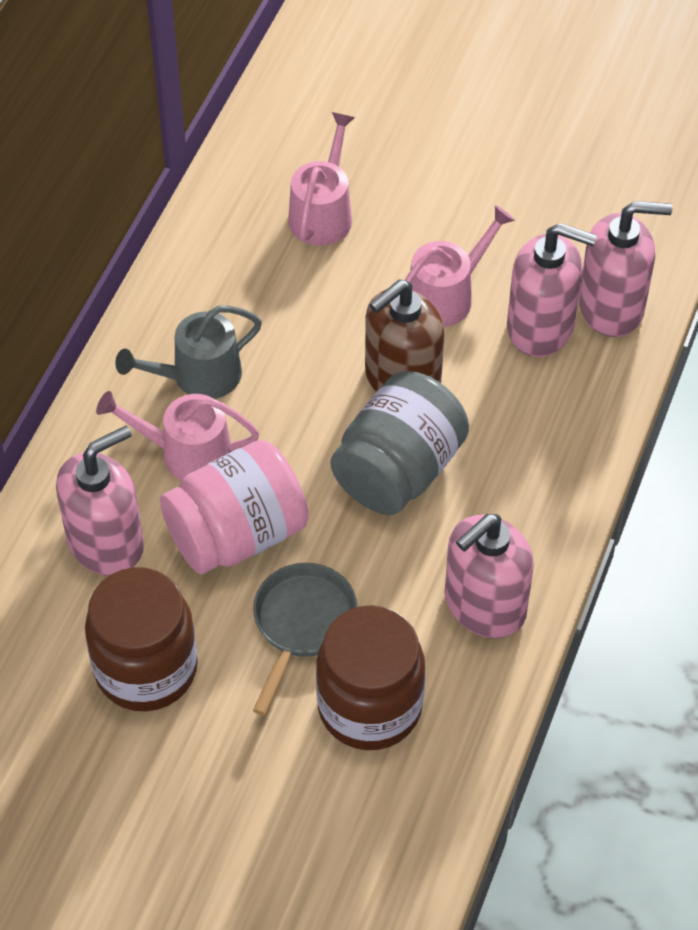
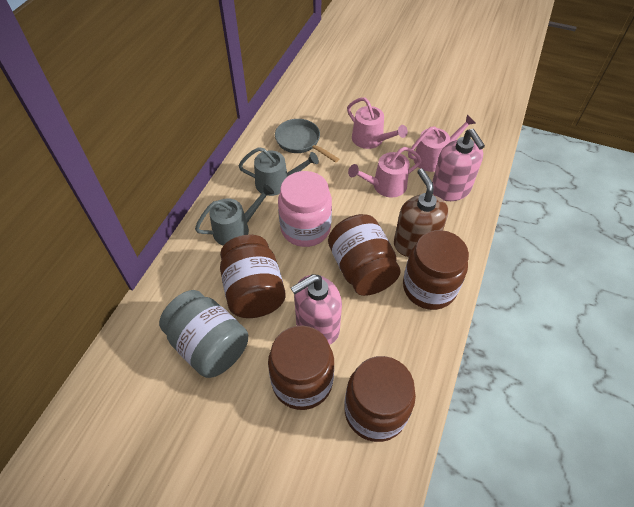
brown jar: [85,567,198,712] [316,605,425,750] = 2 -> [220,235,286,318] [268,325,334,410] [328,214,401,296] [345,356,416,442] [403,230,469,310] = 5
grey watering can: [115,305,262,399] = 1 -> [195,184,274,246] [239,147,319,196] = 2
pink soap dispenser: [56,426,144,576] [445,514,534,638] [507,223,597,357] [579,201,673,337] = 4 -> [291,274,342,345] [432,129,485,201] = 2

